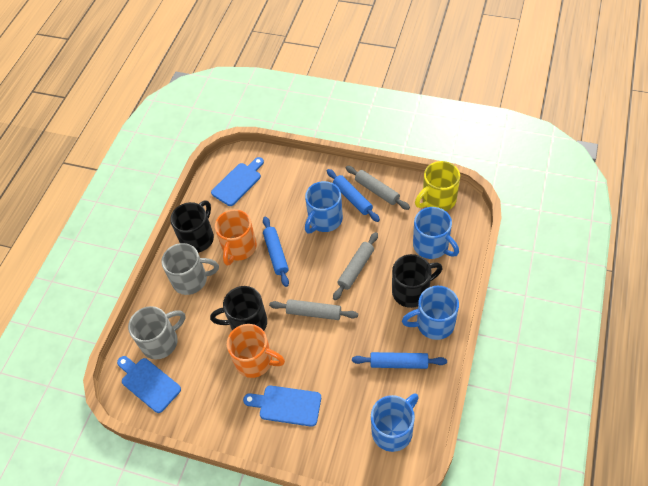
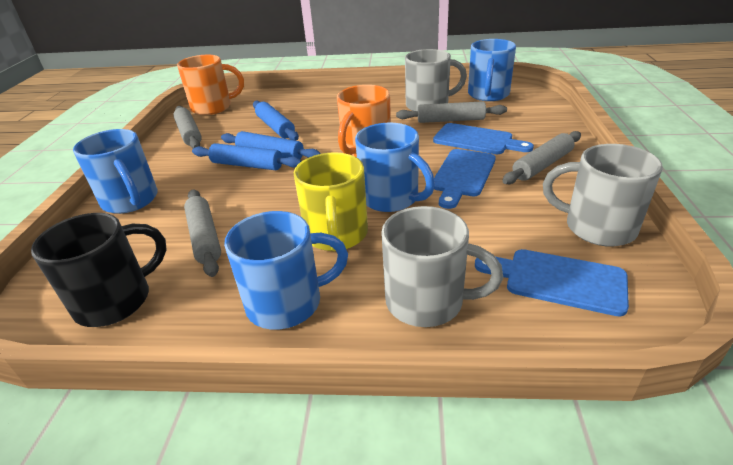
black mug: [170,201,214,253] [210,286,267,331] [392,254,442,308] = 3 -> [31,213,167,327] = 1
grey mug: [128,306,185,360] [161,243,219,295] = 2 -> [381,206,503,327] [405,49,467,111] [543,144,663,247] = 3
grey rolling pin: [269,299,358,320] [333,232,378,300] [346,166,410,210] = 3 -> [173,106,202,149] [184,189,221,277] [396,101,507,123] [502,131,581,184] = 4

